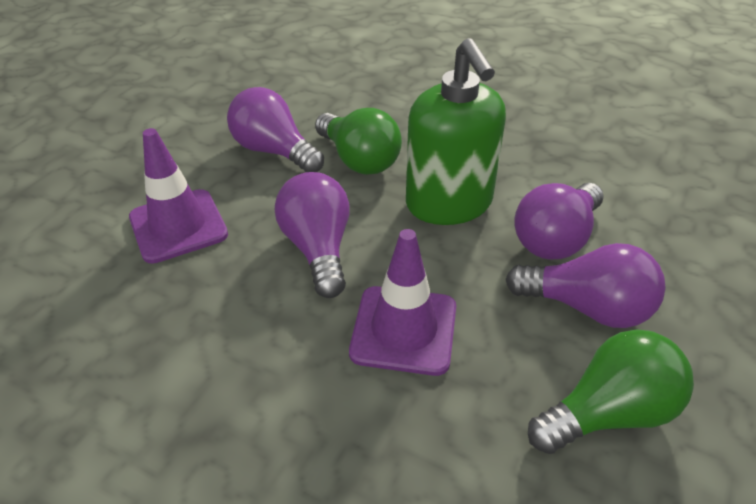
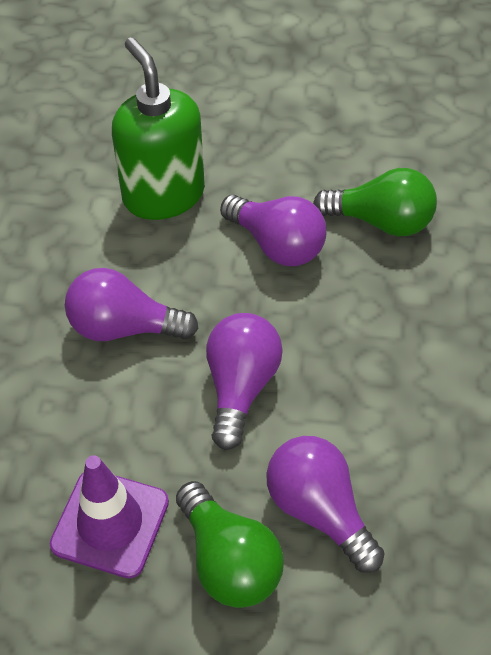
purple traffic cone: [129,128,228,264] [349,229,456,376] = 2 -> [50,455,169,578] = 1

